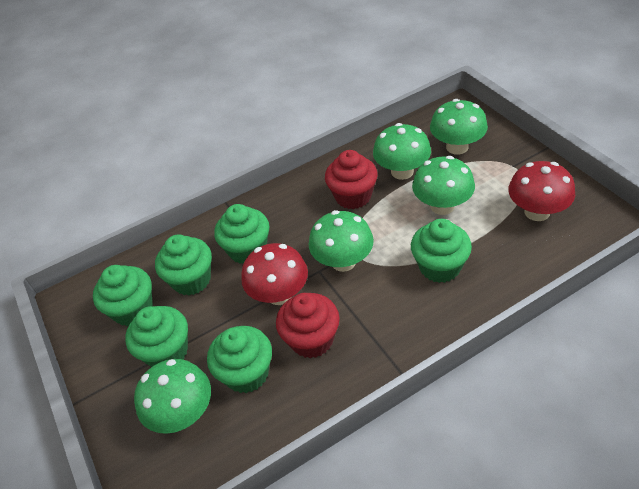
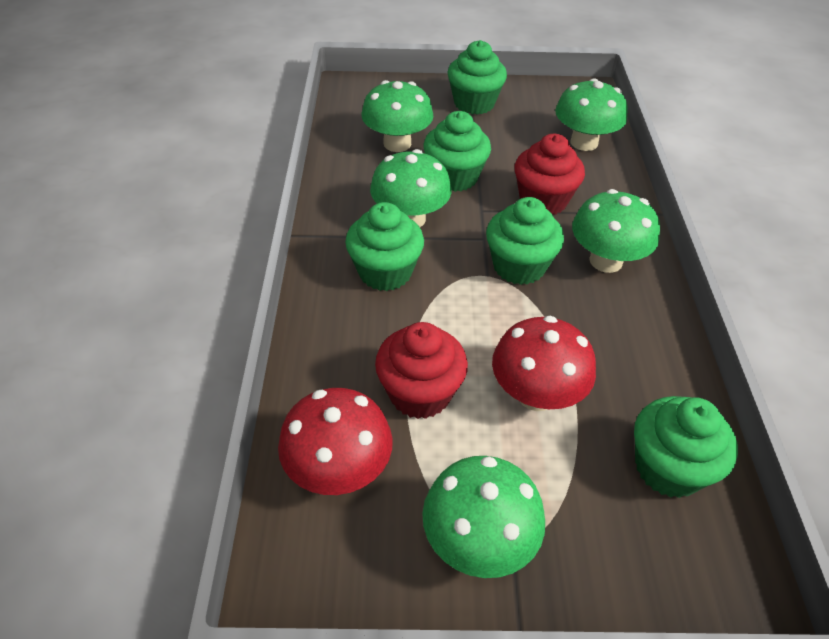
green cupcake: [93,265,153,326] [125,306,188,367] [155,234,212,296] [207,326,272,393] [214,204,269,264] [411,219,472,283] = 6 -> [345,202,424,291] [423,111,491,192] [447,40,507,115] [486,197,564,285] [634,396,738,498] = 5

